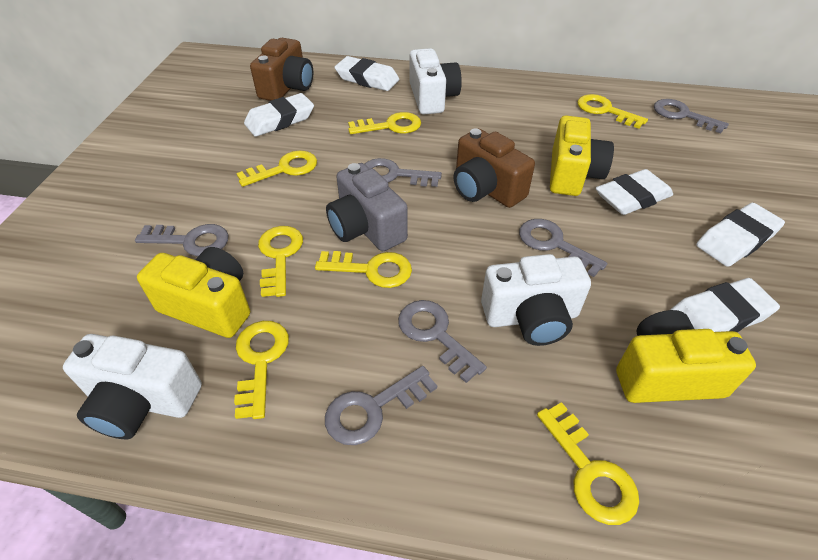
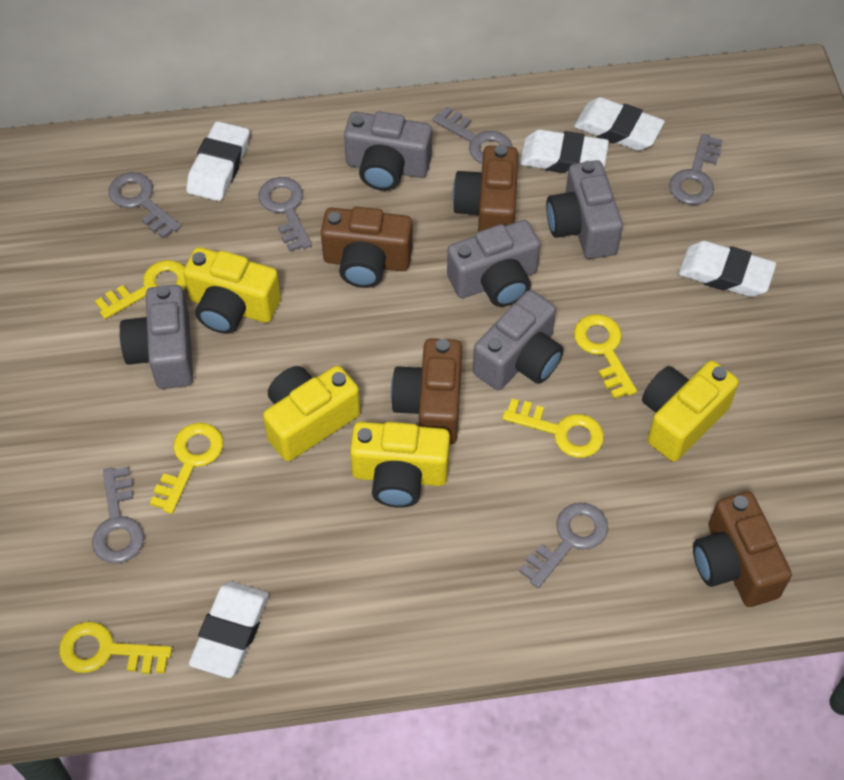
brown camera: [250,38,313,101] [454,128,535,208] = 2 -> [321,207,413,288] [391,338,462,444] [452,145,518,232] [693,491,792,607] = 4
grey camera: [326,163,408,251] = 1 -> [120,285,193,389] [344,111,432,191] [447,220,540,307] [473,290,564,390] [546,160,623,259] = 5
white camera: [63,334,202,439] [410,48,462,114] [481,254,591,346] = 3 -> none = 0
yellow camera: [137,247,250,338] [550,116,614,196] [616,310,756,403] = 3 -> [183,247,281,334] [263,366,361,461] [350,422,450,508] [642,360,739,462] = 4
yellow key: [234,321,289,419] [236,151,317,187] [258,226,303,297] [315,251,412,288] [348,112,421,134] [537,402,639,525] [577,94,648,129] = 7 -> [59,622,172,674] [95,260,187,319] [150,423,223,514] [502,399,604,458] [574,314,637,399] = 5

